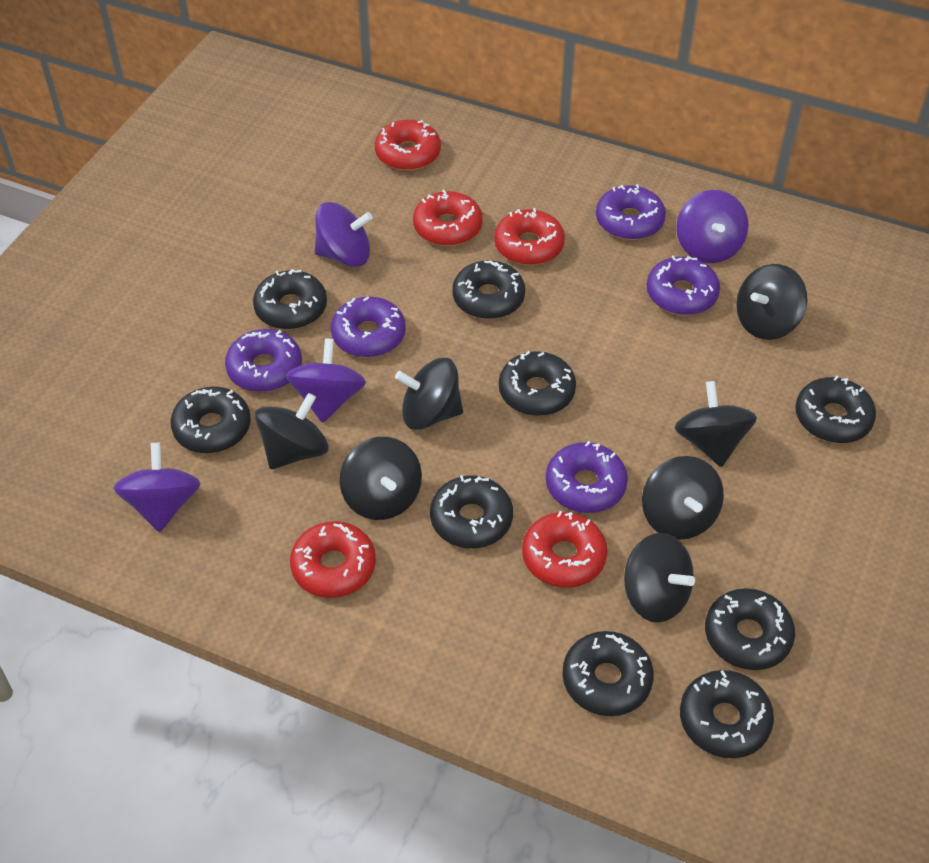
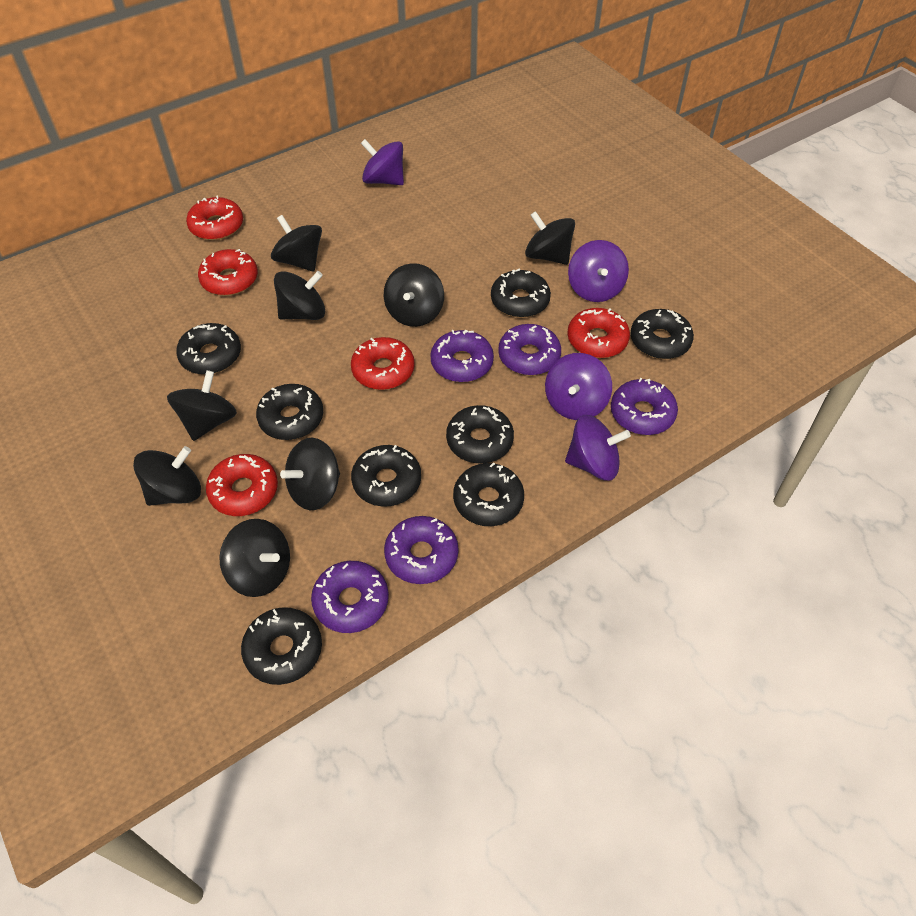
black donut: [171,387,251,453] [253,269,327,330] [430,475,513,548] [452,260,525,319] [499,351,576,416] [562,631,654,716] [680,670,774,758] [705,588,795,670] [795,376,876,443] = 9 -> [176,323,241,375] [241,607,322,685] [256,384,323,440] [351,445,421,507] [446,405,514,464] [453,462,524,526] [491,269,551,318] [631,309,694,359] = 8
black spinning top: [255,393,329,469] [340,437,422,520] [395,358,463,430] [624,533,695,623] [642,456,724,540] [674,381,757,467] [736,264,808,340] = 7 -> [133,446,201,506] [167,370,237,441] [219,519,290,597] [271,215,322,272] [274,271,325,320] [280,438,340,510] [384,263,444,327] [525,211,575,265] = 8

